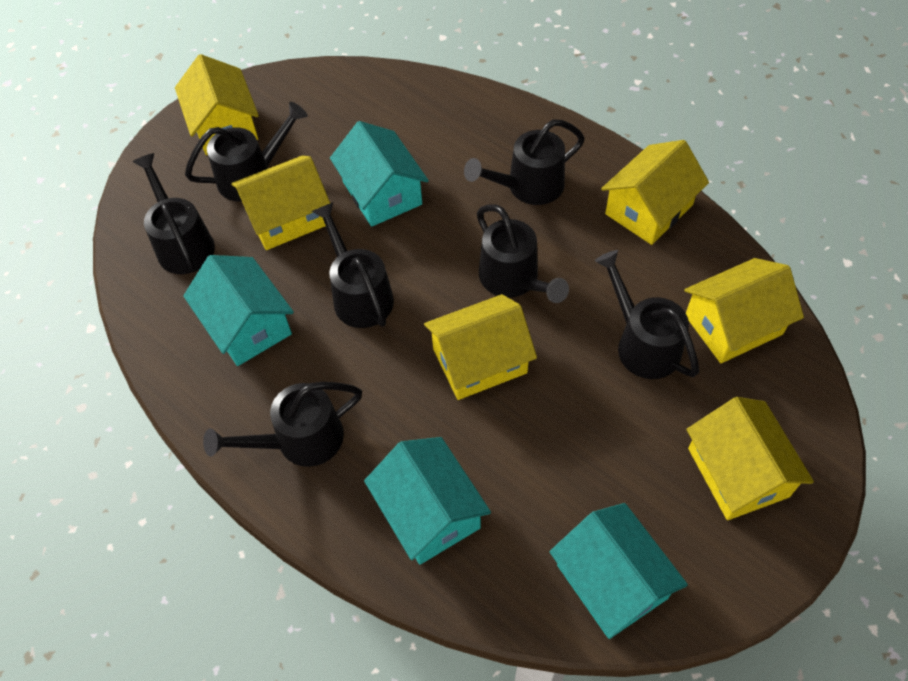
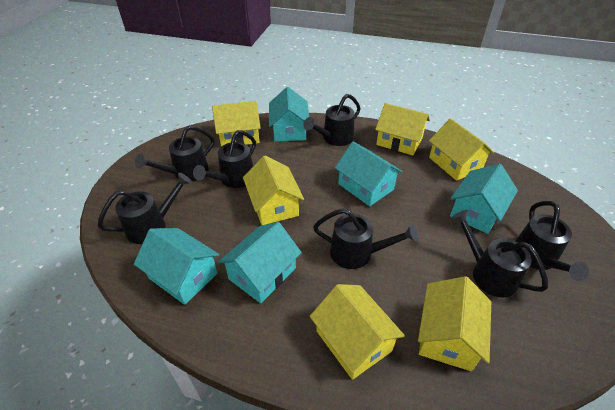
turquoise house: [183,255,294,366] [330,121,429,227] [364,437,491,565] [549,503,688,639] = 4 -> [134,228,219,305] [218,222,302,303] [269,87,309,141] [335,141,403,207] [450,164,518,234] = 5

